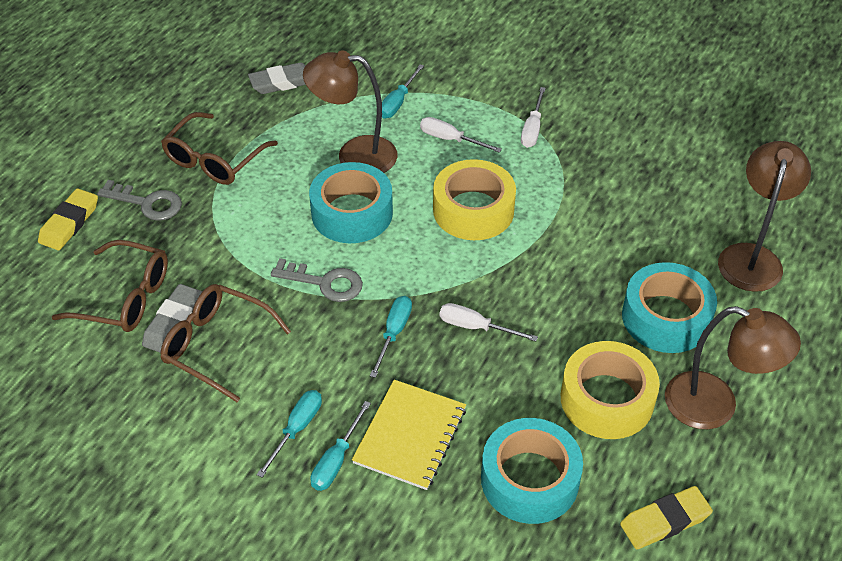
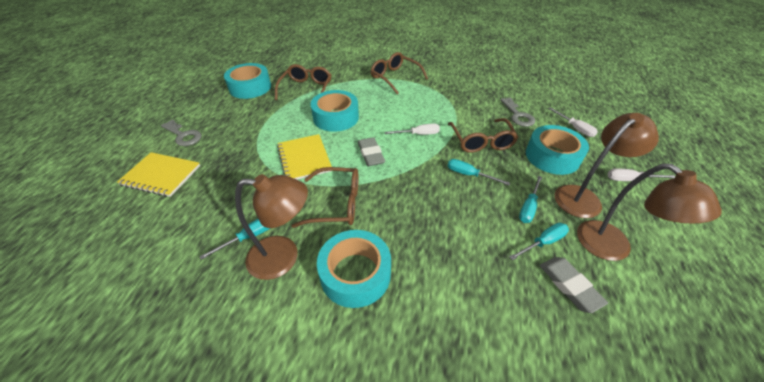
brown glasses: [52,240,168,332] [160,284,291,402] [161,112,278,185] = 3 -> [275,64,331,100] [292,167,359,228] [370,52,428,94] [448,118,518,153] = 4
turquoise tape: [309,162,393,243] [481,418,583,524] [622,262,717,353] = 3 -> [224,63,271,99] [311,90,359,132] [317,230,391,308] [526,125,589,175] = 4
yellow eraser: [38,188,98,250] [620,486,713,549] = 2 -> none = 0
yellow notebook: [352,380,466,490] = 1 -> [117,152,200,197] [277,134,332,180] = 2
yellow tape: [433,159,516,240] [561,341,660,439] = 2 -> none = 0

